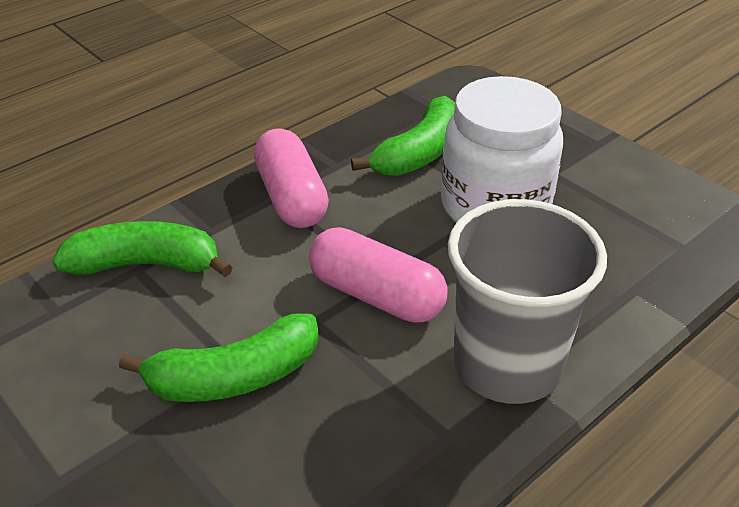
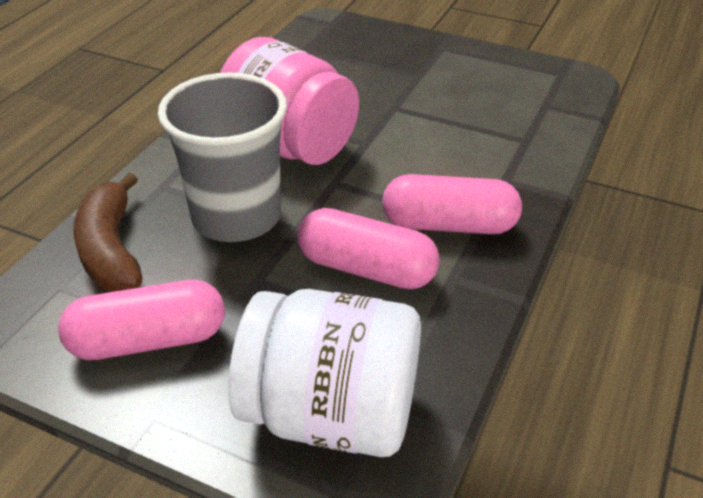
brown banana: none = 0 -> [73,173,143,292] = 1
green banana: [52,221,233,277] [119,313,319,402] [351,96,455,176] = 3 -> none = 0
pink capsule: [254,128,329,228] [309,227,448,323] = 2 -> [58,280,225,360] [298,208,440,289] [382,174,522,234] = 3
pink jar: none = 0 -> [220,37,359,165] = 1

